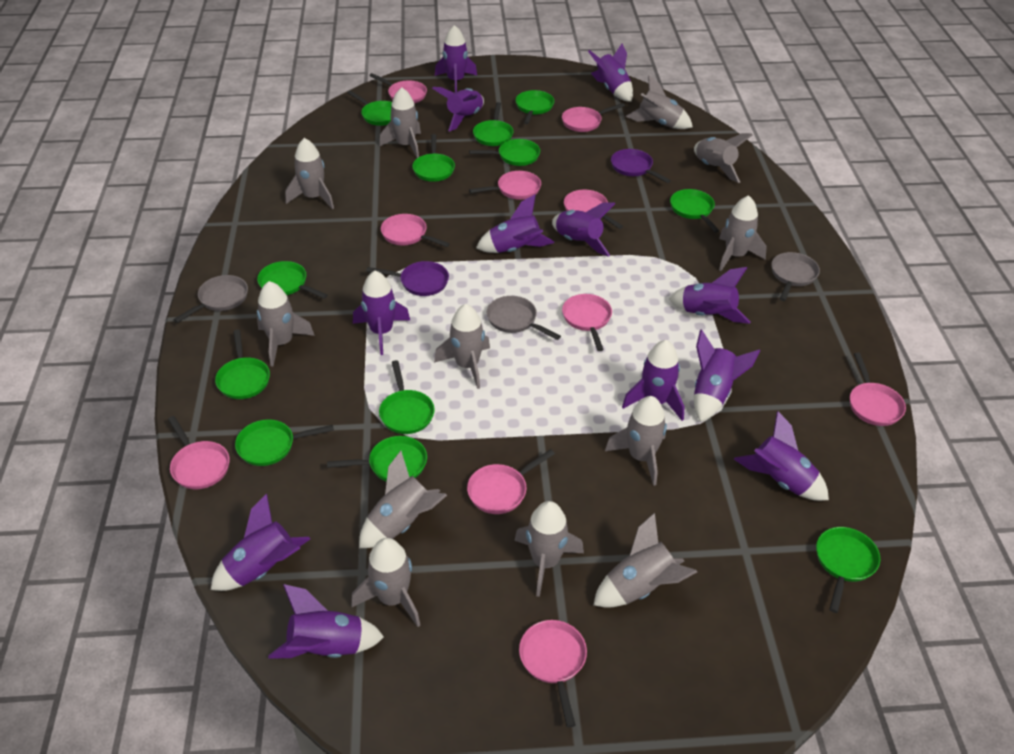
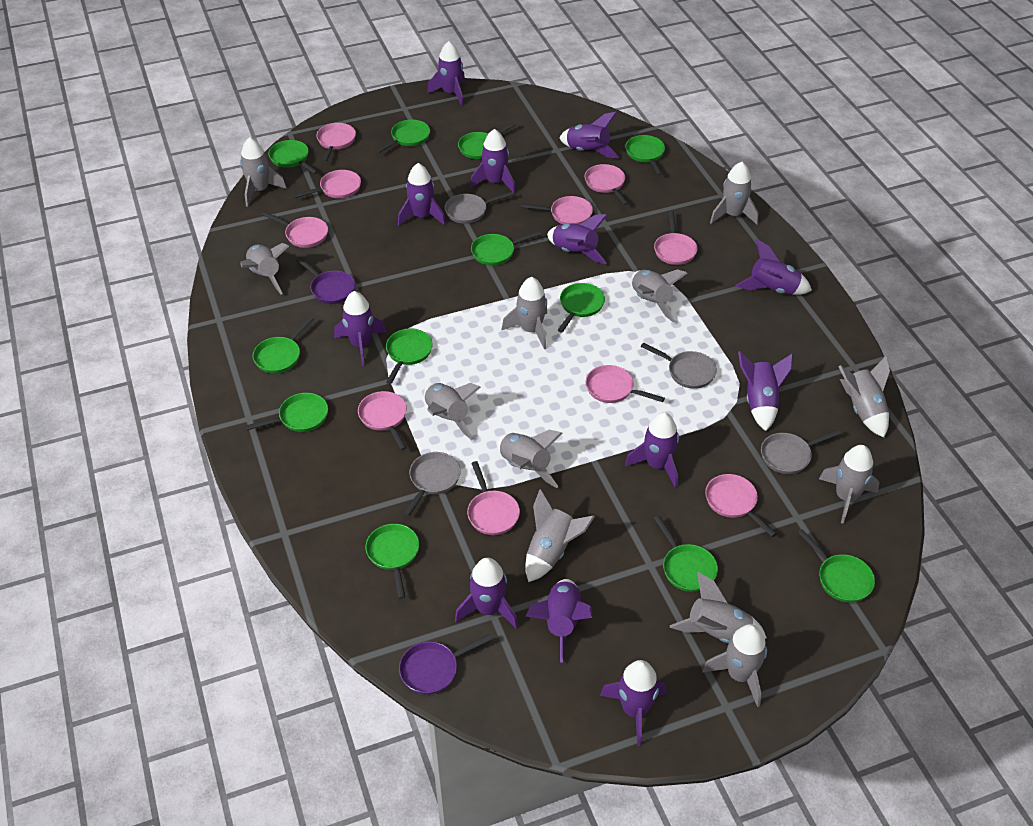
grey pan: [173,275,248,323] [487,296,561,340] [771,252,820,301] = 3 -> [403,452,461,517] [445,191,514,224] [641,343,717,389] [761,429,841,474] = 4

